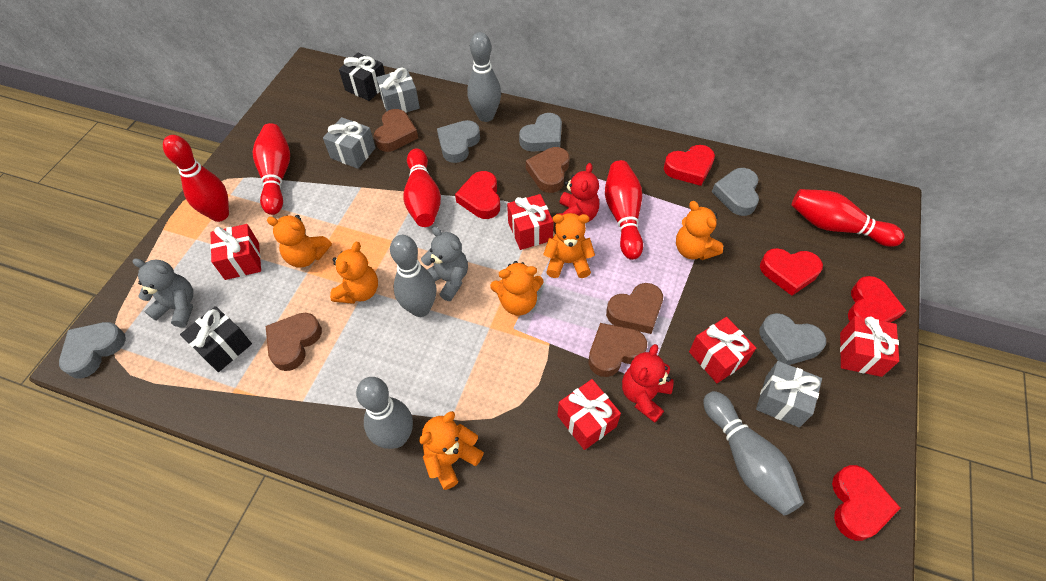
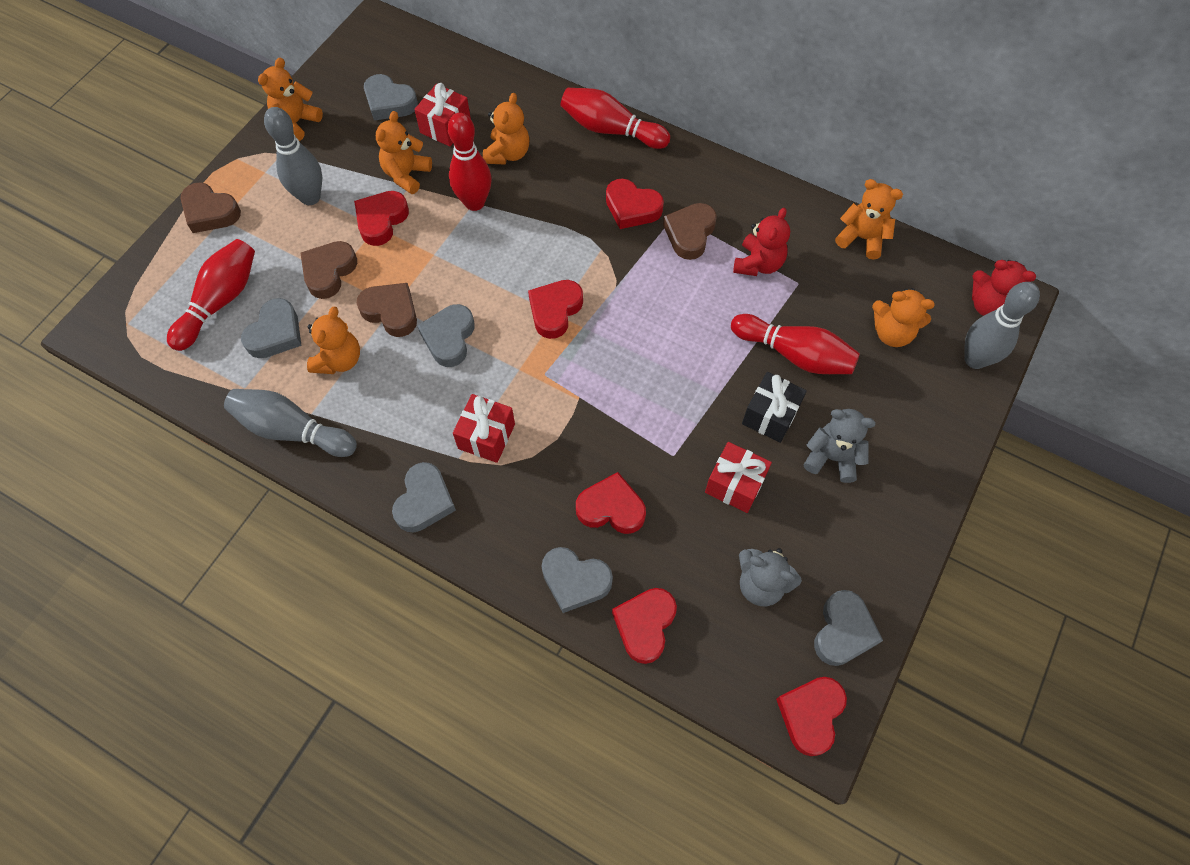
black gift: [180,306,252,372] [339,53,385,101] = 2 -> [742,372,807,443] = 1
brown heart: [266,313,322,371] [374,109,418,152] [526,147,569,193] [588,323,647,377] [606,283,663,334] = 5 -> [181,182,241,233] [300,241,357,299] [357,283,417,337] [663,203,717,260] = 4
grey bowling pin: [356,377,413,449] [390,235,437,317] [467,32,501,122] [703,391,804,516] = 4 -> [224,389,357,457] [264,107,322,205] [964,282,1040,369] = 3
grey gift: [323,117,376,169] [376,68,420,113] [756,361,822,428] = 3 -> none = 0
grey heart: [59,322,126,379] [437,120,480,163] [519,113,562,152] [712,168,759,216] [759,313,826,365] = 5 -> [241,298,302,358] [364,74,418,121] [392,462,456,532] [417,304,475,367] [541,547,613,613] [814,590,883,666] = 6
red bowling pin: [163,135,229,222] [253,123,290,215] [403,148,441,227] [605,160,643,260] [792,189,905,247] = 5 -> [167,239,255,351] [448,113,492,211] [560,88,670,149] [731,314,860,374] = 4
red gift: [210,224,261,280] [507,194,554,250] [557,379,621,450] [689,317,756,383] [840,316,899,377] = 5 -> [414,83,471,147] [453,394,515,463] [705,442,772,513] = 3
red heart: [455,171,500,219] [664,145,715,186] [760,248,823,296] [832,465,901,541] [848,276,907,323] = 5 -> [354,191,409,246] [528,280,583,339] [576,472,646,534] [606,179,664,229] [612,588,677,664] [776,677,847,756] = 6

